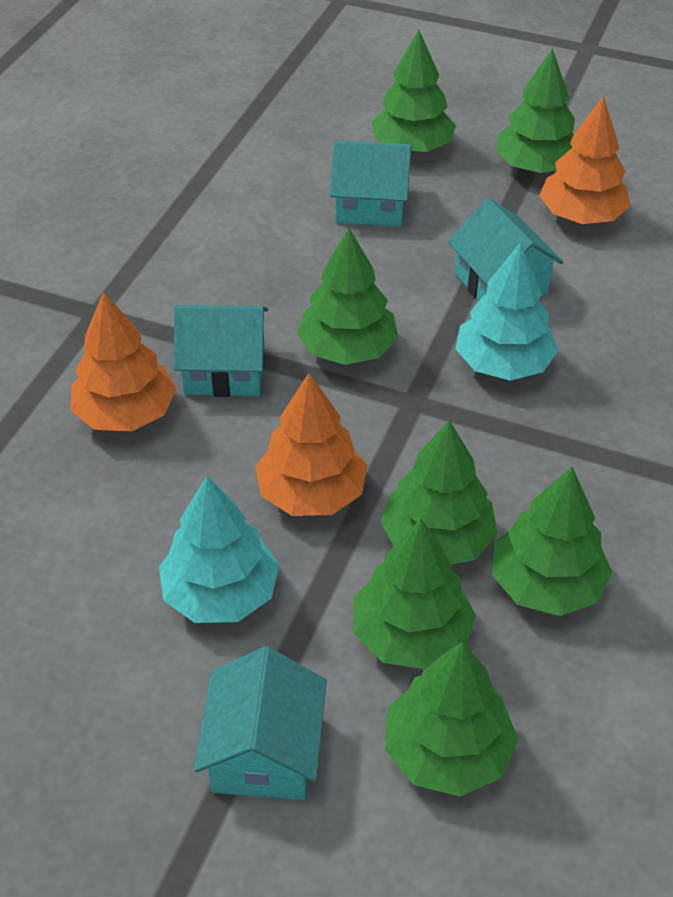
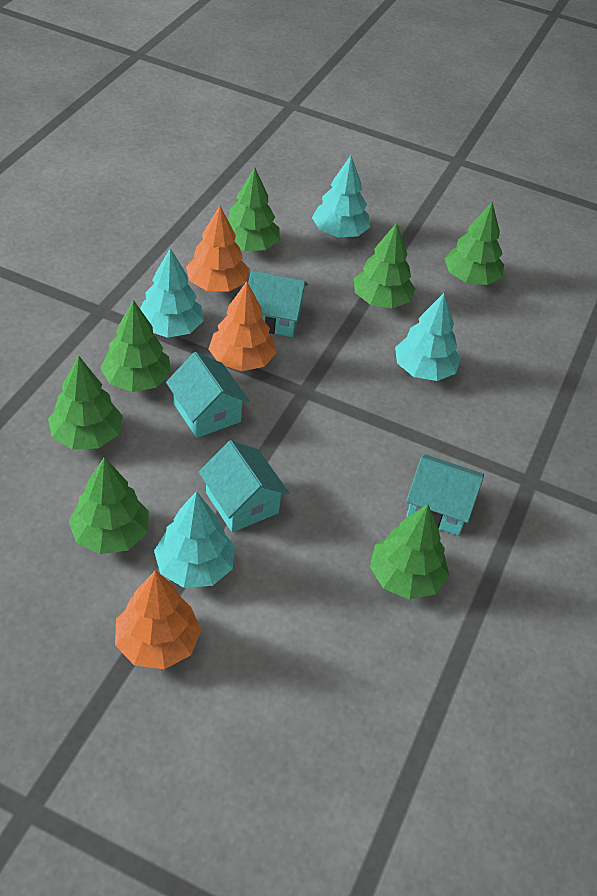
turquoise tree: [159,476,279,623] [456,242,559,380] = 2 -> [140,248,204,338] [154,491,235,588] [312,156,370,237] [395,293,461,381] = 4

